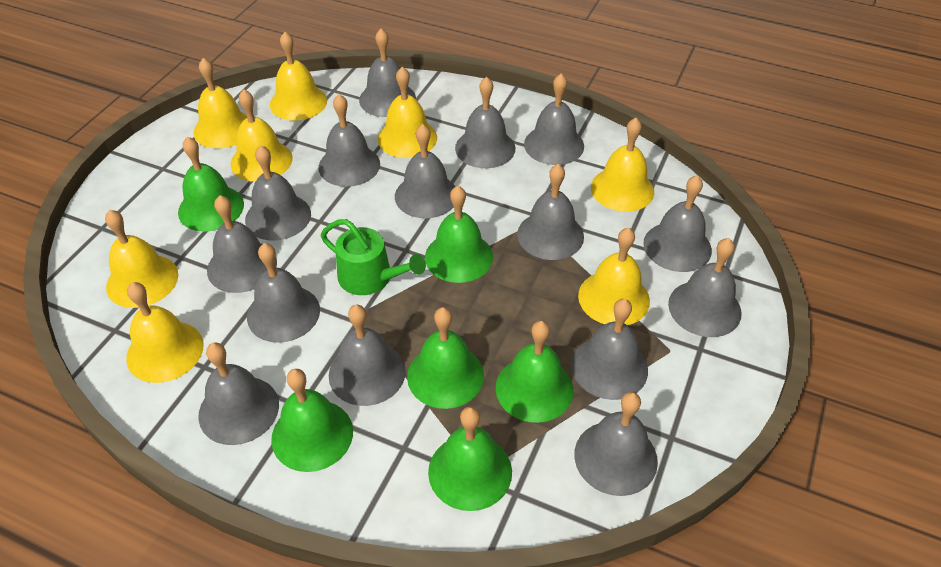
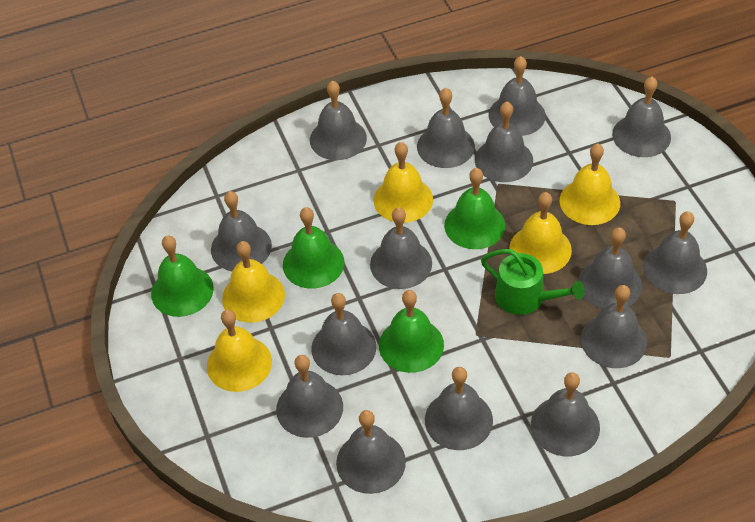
green bell: [178,136,244,232] [271,369,353,472] [407,307,484,409] [425,186,493,283] [428,407,512,511] [496,321,573,423] = 6 -> [151,236,214,317] [283,207,344,289] [379,290,444,373] [444,168,505,249] = 4
yellow bell: [105,210,178,308] [126,282,203,383] [194,58,247,148] [231,89,293,182] [270,32,327,121] [378,67,437,158] [578,227,650,325] [591,118,654,212] = 8 -> [207,310,272,392] [222,241,285,323] [374,142,433,223] [509,192,572,274] [560,144,620,225] = 5

